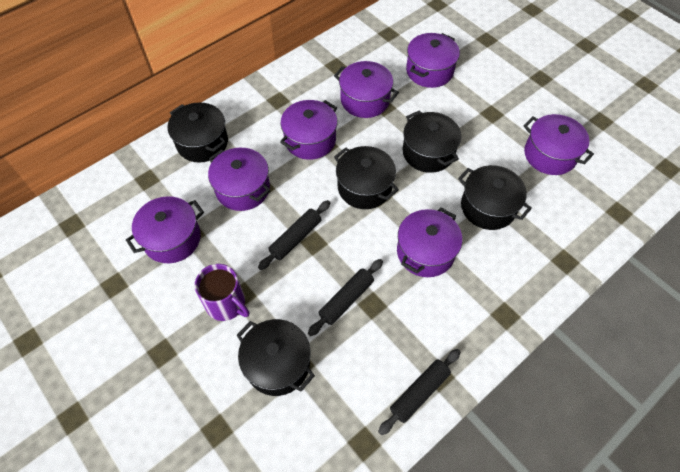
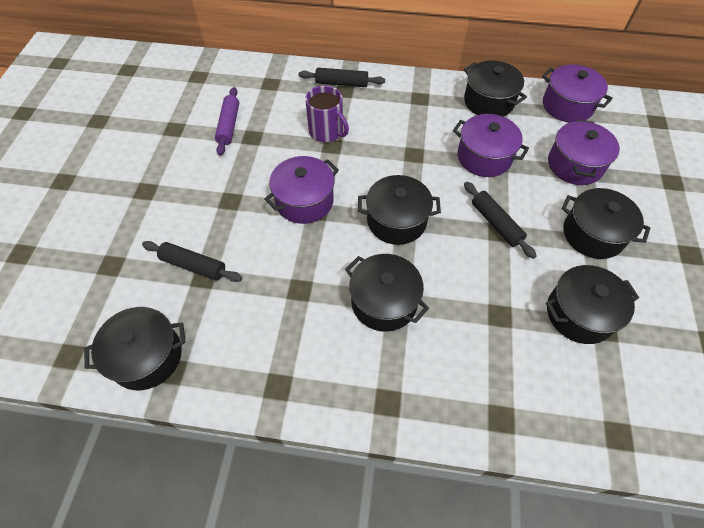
black pot: [168,102,228,163] [237,319,315,396] [334,146,399,209] [403,110,461,173] [458,165,532,230] = 5 -> [84,307,186,390] [345,254,429,332] [358,175,441,245] [464,61,527,117] [546,265,639,344] [562,188,650,259] = 6
purple pot: [126,196,204,263] [208,148,270,211] [280,100,337,160] [334,61,399,118] [397,207,462,277] [406,33,460,88] [524,114,594,175] = 7 -> [264,156,339,224] [453,114,529,177] [542,64,613,123] [548,119,620,185] = 4
purple rolling pin: none = 0 -> [215,87,239,156] = 1

